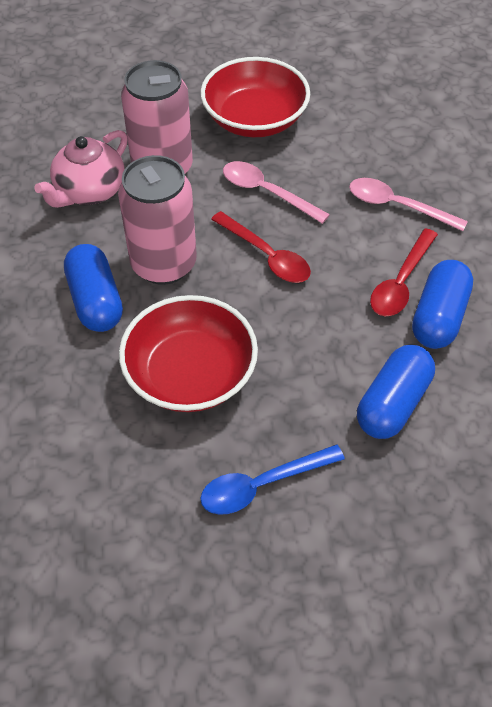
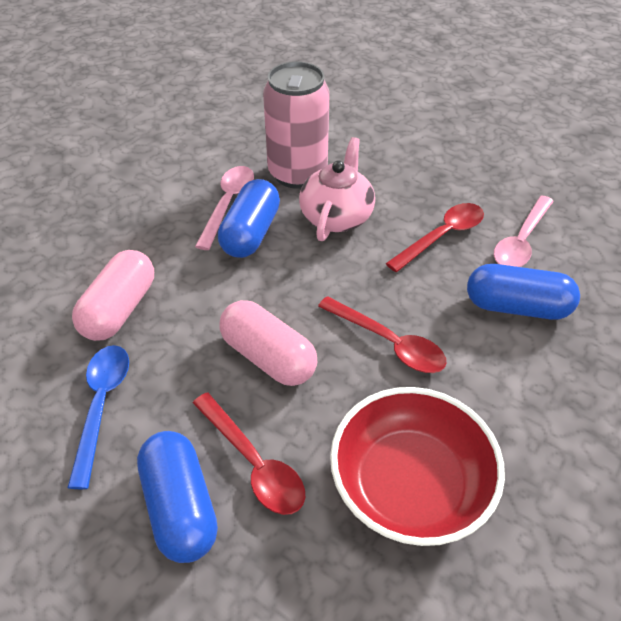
pink can: [118,155,197,285] [121,60,193,173] = 2 -> [263,61,330,189] = 1
pink capsule: none = 0 -> [72,250,154,341] [219,300,317,386] = 2
red bowl: [119,295,258,412] [200,57,310,137] = 2 -> [330,387,505,546] = 1
red spoon: [211,211,311,283] [370,228,438,316] = 2 -> [193,392,305,515] [318,296,447,373] [386,203,484,272] = 3

